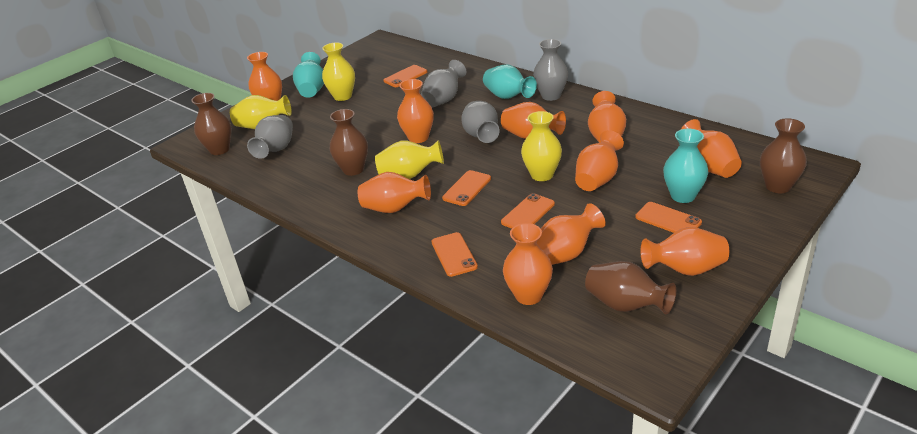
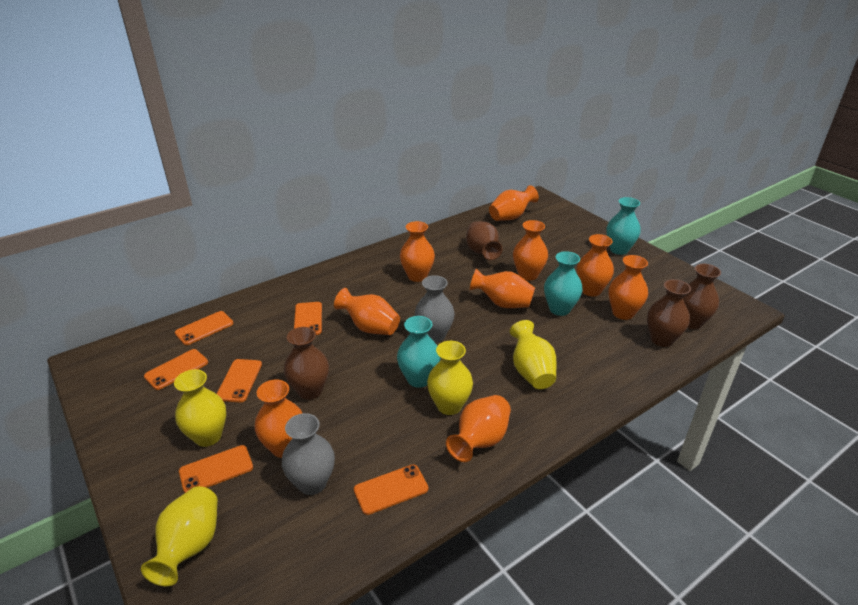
grey vase: [247,115,293,159] [421,60,466,107] [461,101,500,143] [533,39,568,101] = 4 -> [282,413,335,495] [415,275,455,343] = 2
orange phone: [383,65,427,87] [432,232,478,277] [442,170,491,206] [501,193,555,229] [635,202,702,233] = 5 -> [144,349,208,390] [175,311,233,345] [179,445,253,493] [217,359,262,402] [294,302,322,335] [354,464,428,515] = 6
orange vase: [247,52,282,101] [358,172,431,213] [397,79,434,143] [501,102,566,139] [503,223,553,305] [536,203,606,265] [575,130,624,191] [588,91,626,143] [640,227,729,276] [681,119,742,178] = 10 -> [255,379,303,458] [334,288,400,335] [400,221,435,282] [446,395,511,462] [470,268,535,308] [489,185,539,221] [513,220,548,281] [577,234,614,297] [608,255,648,320] = 9

